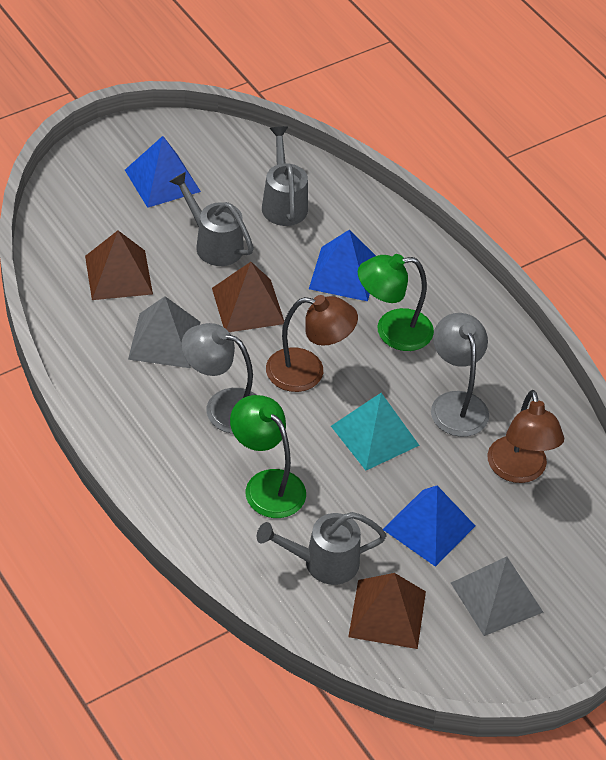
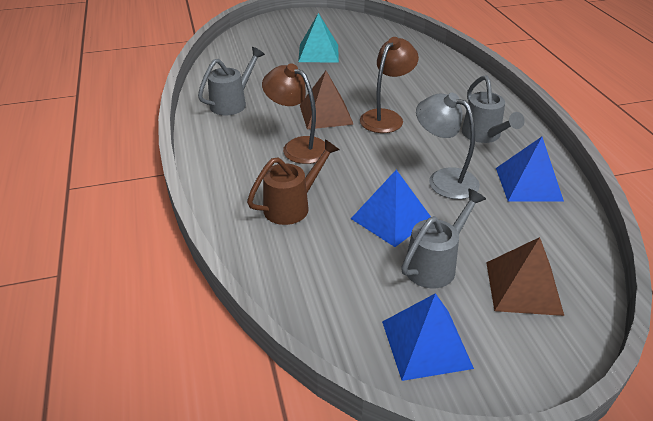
brown pyramid: [85,231,153,300] [212,262,284,332] [348,573,426,649] = 3 -> [300,71,354,129] [486,237,564,316] = 2
brown watering can: none = 0 -> [247,139,339,225] = 1
green lamp: [230,395,306,518] [358,254,434,351] = 2 -> none = 0
grey lamp: [181,323,256,434] [431,313,489,437] = 2 -> [416,93,480,199] = 1
grey pyramid: [128,296,200,368] [451,557,543,636] = 2 -> none = 0

